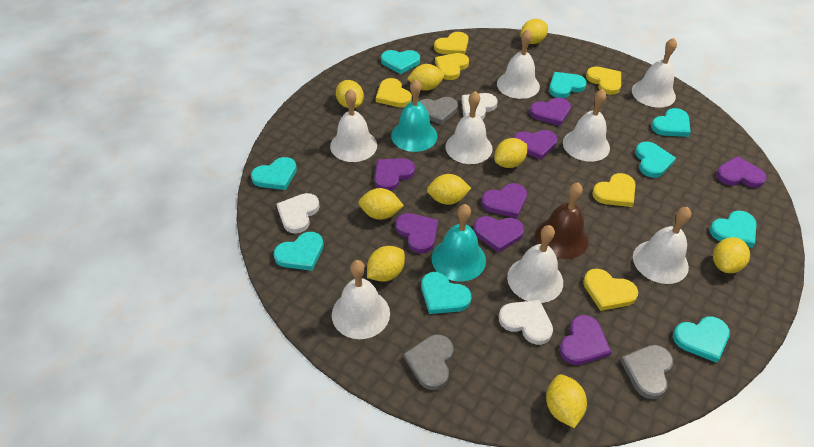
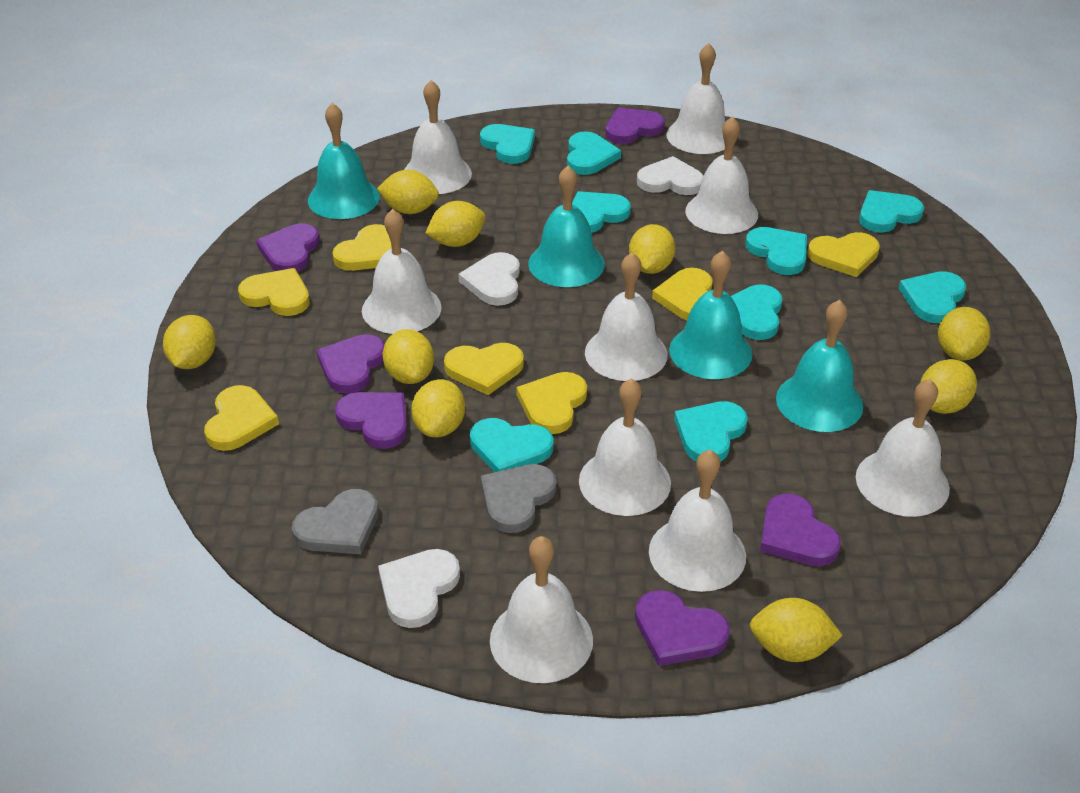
brown bell: [535,183,589,259] = 1 -> none = 0
grey heart: [404,335,453,390] [419,97,458,125] [620,345,673,399] = 3 -> [292,489,379,554] [481,464,556,533] = 2
purple heart: [375,158,415,191] [395,213,438,253] [473,216,524,253] [481,183,527,218] [514,130,558,160] [530,98,571,126] [559,315,611,365] [716,156,767,188] = 8 -> [256,223,320,272] [317,334,385,394] [335,392,407,449] [606,107,665,144] [635,590,730,666] [760,494,841,566] = 6
turquoise bell: [391,79,437,152] [432,204,486,281] = 2 -> [308,103,380,219] [528,166,605,287] [669,251,752,379] [776,300,863,432] = 4
white bell: [330,89,377,162] [332,260,390,339] [445,91,493,164] [497,29,540,99] [507,225,563,303] [563,89,610,162] [632,38,677,108] [633,207,691,284] = 8 -> [362,209,442,334] [404,80,472,194] [490,536,593,683] [579,378,671,516] [585,253,668,381] [649,450,746,592] [666,43,726,154] [685,116,758,234] [856,379,950,517] = 9
yellow heart: [376,78,412,107] [434,32,469,54] [435,53,469,80] [583,269,638,311] [586,66,621,95] [592,173,636,207] = 6 -> [204,385,279,451] [238,268,310,316] [332,224,392,271] [444,343,524,395] [516,372,587,434] [652,268,713,321] [807,232,880,277] = 7

